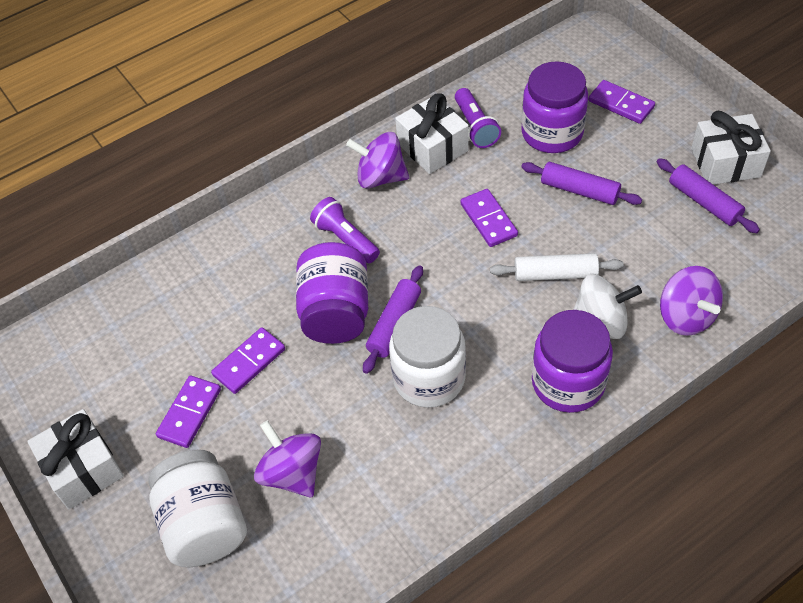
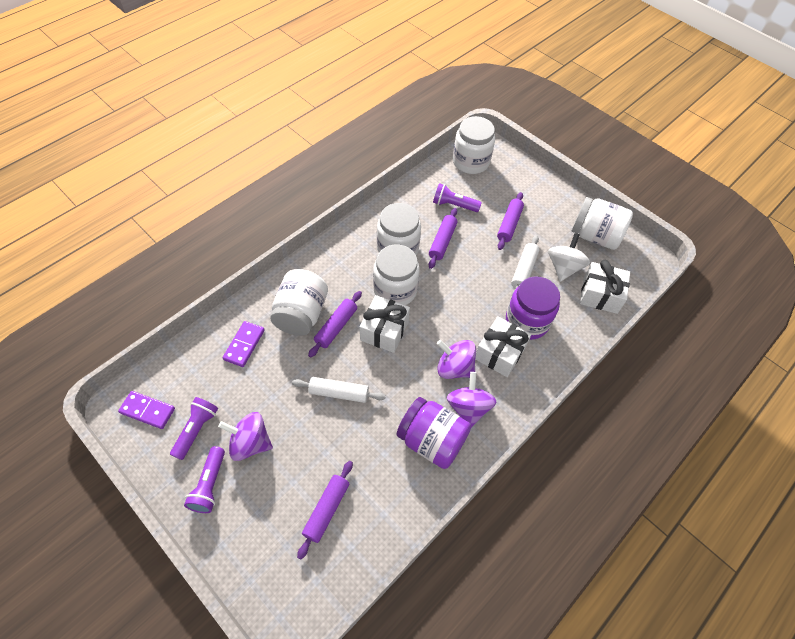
purple domino: [156,375,221,448] [211,327,285,394] [460,189,518,247] [588,80,655,124] = 4 -> [118,391,175,429] [223,321,265,367] = 2
purple flashlight: [310,197,380,263] [455,88,501,148] = 2 -> [170,397,218,460] [184,446,225,513] [433,183,482,212] = 3
purple jar: [296,242,368,344] [521,61,588,153] [532,310,613,413] = 3 -> [396,397,471,469] [506,276,560,340] = 2
purple rolling pin: [363,265,423,374] [521,162,642,205] [657,158,760,233] = 3 -> [297,461,353,559] [308,291,362,357] [428,208,457,269] [497,192,524,250] = 4
white jar: [148,450,247,567] [389,306,466,408] = 2 -> [270,269,328,336] [373,244,420,305] [377,203,421,255] [453,116,495,174] [571,197,633,250] = 5
white rolling pin: [490,253,624,281] = 1 -> [292,377,386,403] [511,235,540,295] = 2

